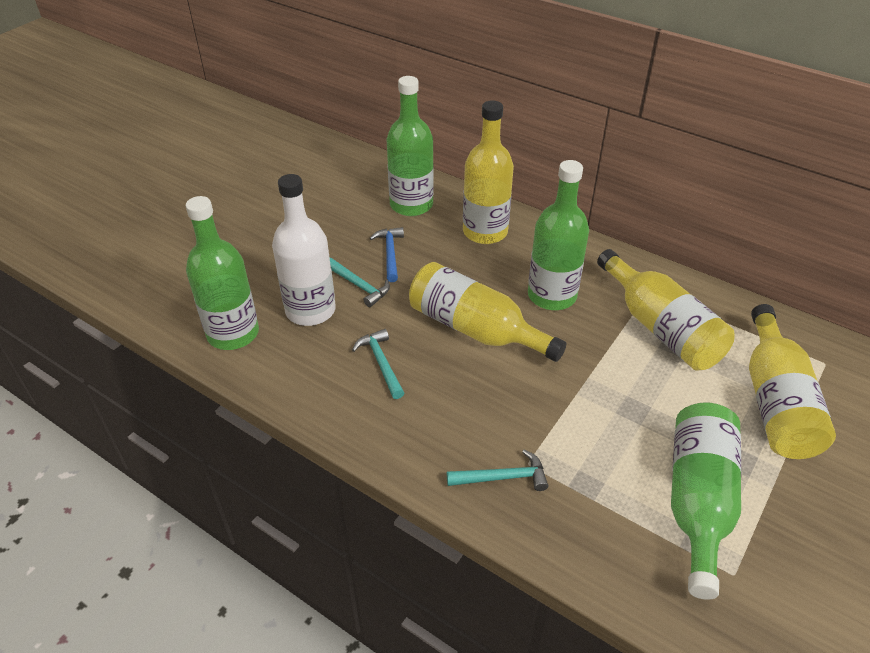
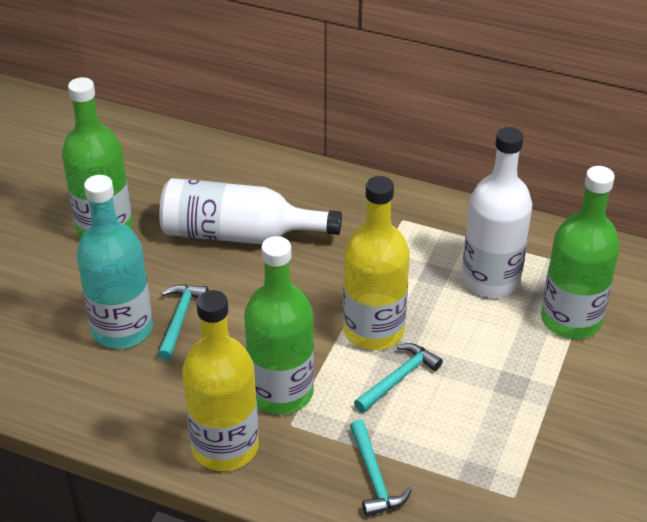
blue hammer: [370,227,404,282] = 1 -> none = 0
green bottle: [186,196,259,350] [387,76,434,216] [528,160,589,310] [671,402,741,600] = 4 -> [62,77,132,237] [244,236,314,414] [541,166,620,339] = 3
turquoise bottle: none = 0 -> [77,175,153,349] = 1
white bottle: [272,174,336,326] = 1 -> [159,178,342,244] [462,127,532,298] = 2
yellow bottle: [409,262,566,362] [463,100,514,244] [597,249,734,371] [749,304,836,459] = 4 -> [182,290,259,471] [343,176,410,350] = 2

